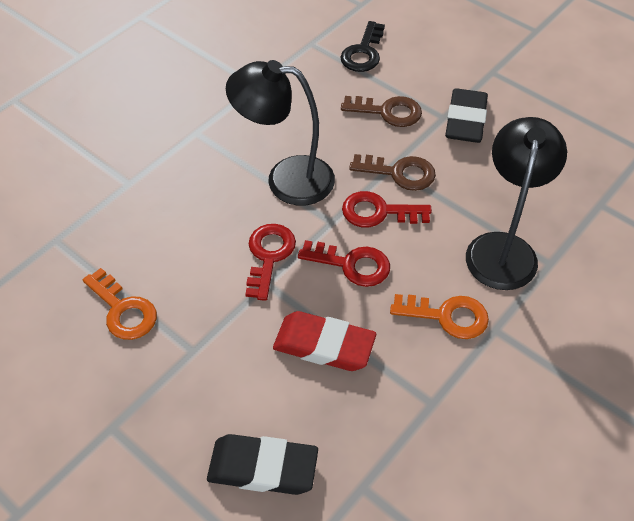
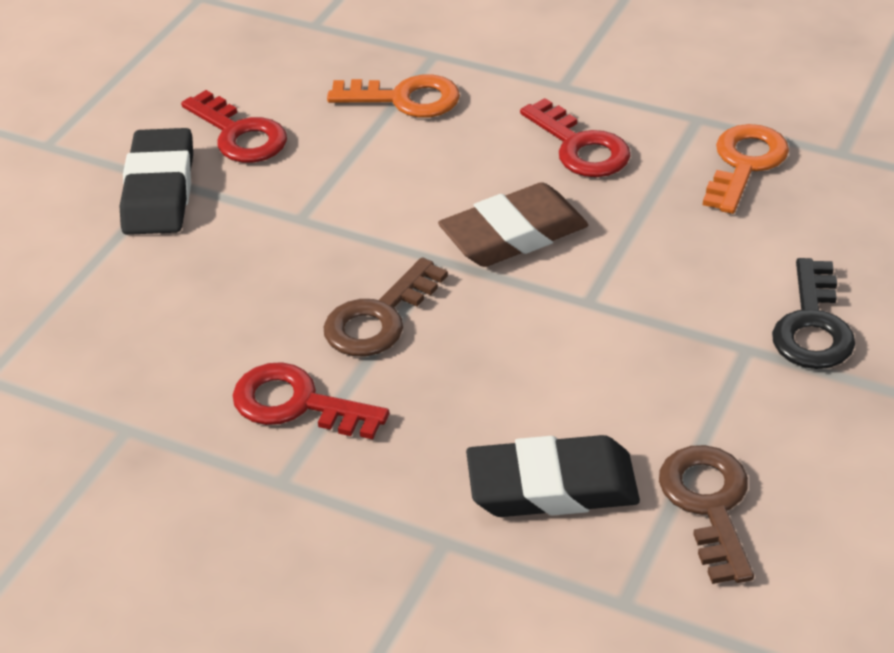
black lamp: [226,60,335,206] [466,117,567,290] = 2 -> none = 0
brown eraser: none = 0 -> [438,182,588,267] = 1
red eraser: [273,311,376,371] = 1 -> none = 0

